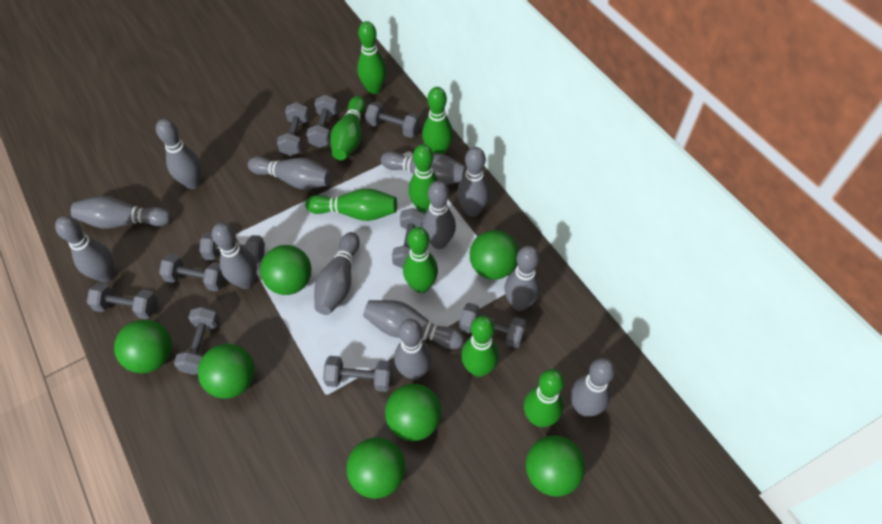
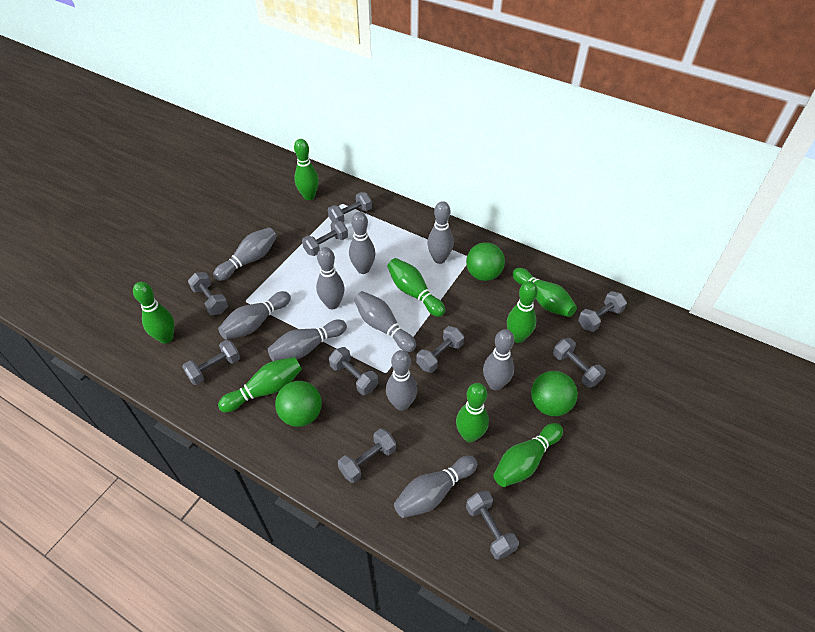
green ball: [114,320,172,373] [198,344,255,399] [260,245,311,295] [346,437,406,499] [385,384,441,441] [470,230,519,280] [526,435,585,497] = 7 -> [275,381,322,427] [466,242,505,281] [531,371,578,416] = 3
grey bowling pin: [55,216,115,282] [71,196,171,229] [156,119,201,189] [212,223,257,289] [248,156,332,189] [314,232,360,315] [363,300,464,349] [381,152,467,185] [394,319,432,380] [422,181,456,249] [457,147,490,217] [504,246,540,311] [571,358,615,417] = 13 -> [213,227,277,281] [218,291,291,340] [268,319,347,361] [316,247,344,310] [349,212,376,274] [354,291,416,352] [386,350,417,411] [394,456,477,518] [427,201,454,264] [483,329,514,390] = 10

